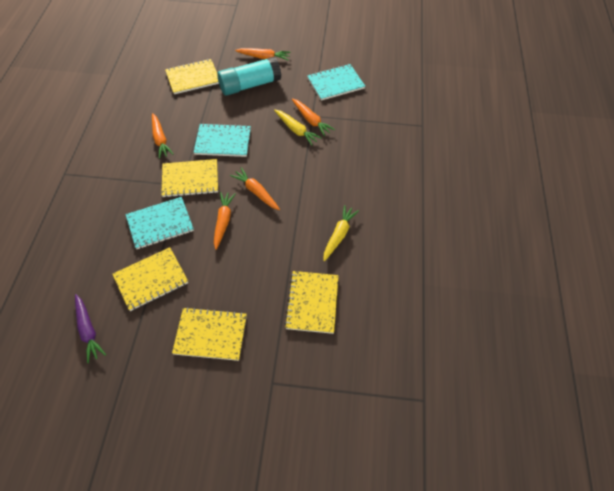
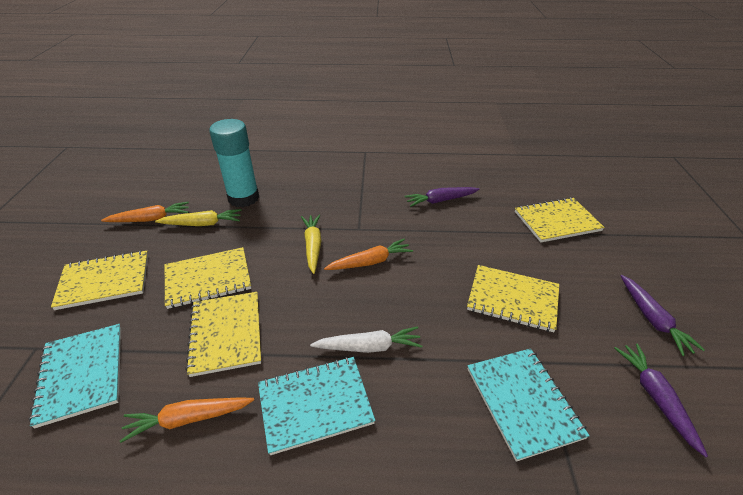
orange carrot: [152,113,174,159] [214,192,236,250] [230,167,280,210] [235,48,290,60] [292,98,335,136] = 5 -> [101,202,189,222] [120,397,254,443] [324,239,413,270] = 3
purple carrot: [75,294,106,363] = 1 -> [404,187,479,207] [614,343,708,457] [620,275,705,356] = 3
white carrot: none = 0 -> [310,326,422,353] = 1

